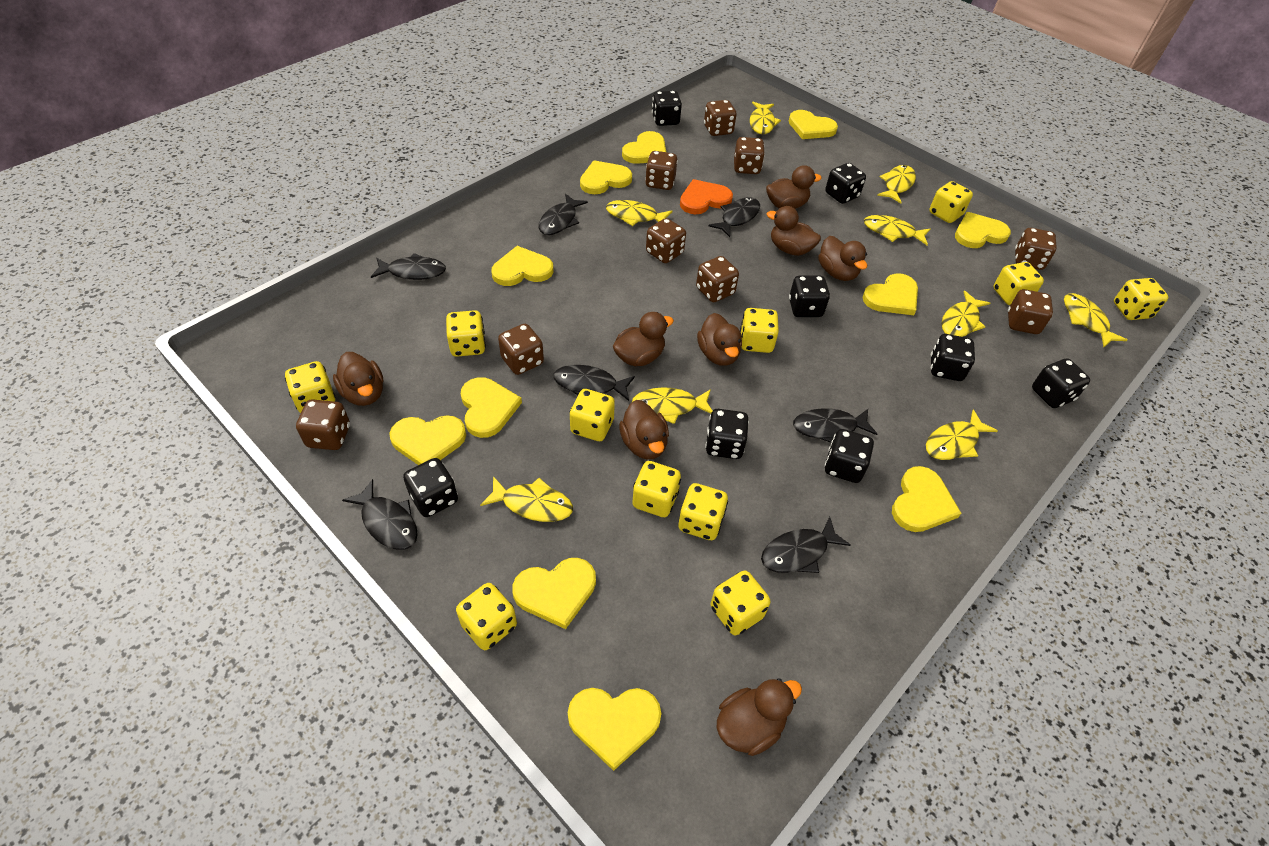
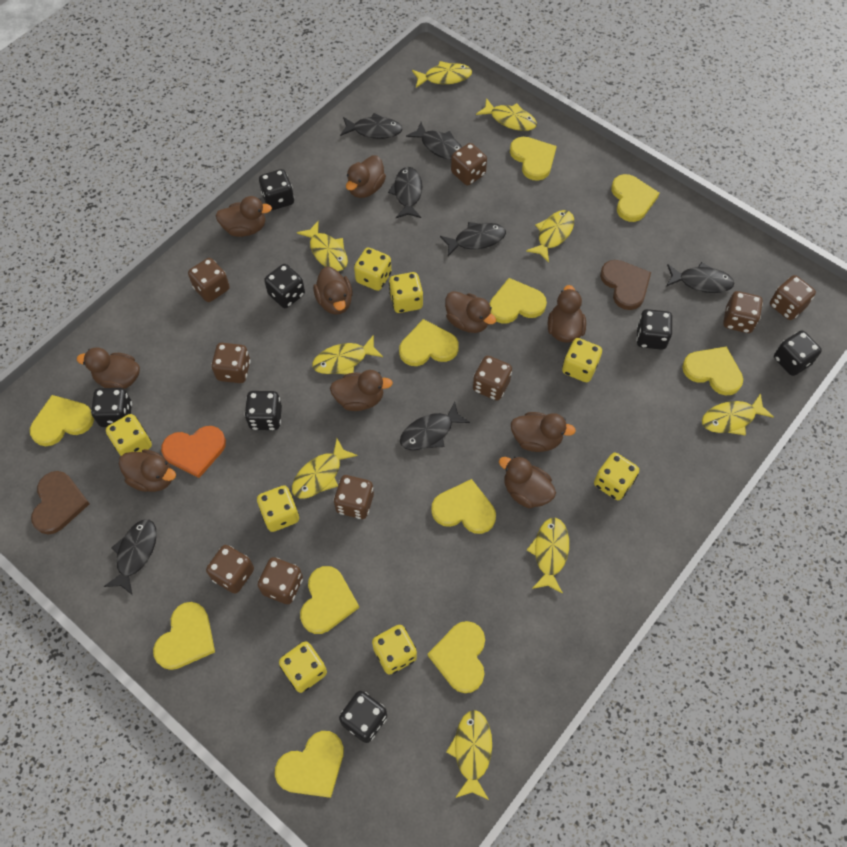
black dice: [403,458,458,517] [652,91,682,126] [705,409,749,459] [789,276,830,317] [825,163,866,204] [825,429,874,483] [931,334,975,381] [1032,359,1090,408] = 8 -> [91,388,132,427] [244,391,282,430] [259,169,294,210] [264,264,305,308] [339,691,387,743] [636,309,672,350] [774,331,822,376] = 7
brown duck: [333,352,384,406] [613,312,674,366] [619,400,669,459] [697,313,742,366] [717,678,802,756] [766,165,822,209] [766,206,821,256] [818,236,867,281] = 8 -> [77,347,140,389] [119,449,176,492] [215,196,272,237] [313,267,353,315] [330,370,393,411] [346,155,386,198] [445,291,496,333] [499,456,556,508] [511,412,576,452] [548,285,586,343] = 10
brown heart: none = 0 -> [31,471,90,534] [600,260,651,310] = 2
yellow dice: [285,361,335,413] [446,310,486,357] [456,583,517,650] [570,389,615,441] [632,461,681,517] [679,483,728,540] [711,570,770,635] [740,308,779,353] [929,181,973,223] [993,262,1044,305] [1114,278,1168,320] = 11 -> [106,414,152,456] [257,485,299,532] [279,641,327,693] [354,248,391,291] [372,625,417,675] [389,272,423,313] [562,338,602,382] [594,453,639,500] = 8

